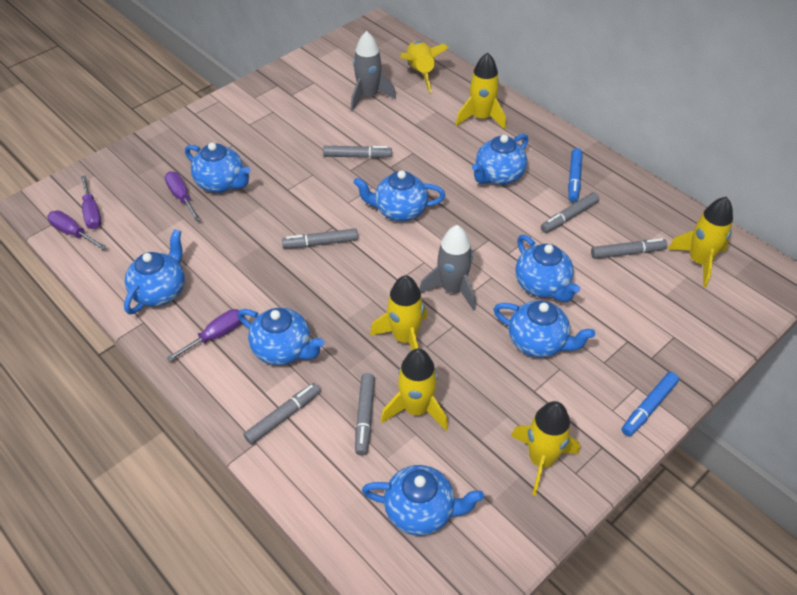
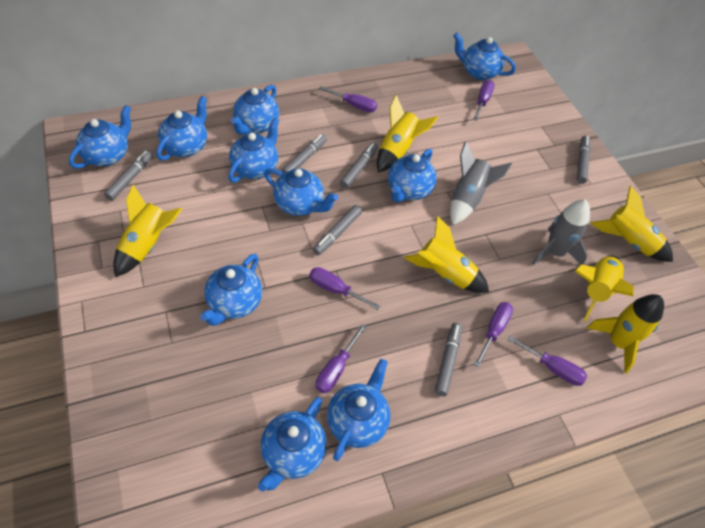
blue marker: [568,148,583,202] [622,372,679,436] = 2 -> none = 0
blue teapot: [124,229,185,314] [185,142,251,193] [238,308,324,365] [353,170,445,222] [362,465,484,536] [472,134,528,185] [494,300,595,358] [515,235,580,302] = 8 -> [69,105,131,169] [156,96,207,161] [200,254,262,326] [228,117,279,183] [231,84,279,135] [258,397,327,491] [264,168,338,216] [327,359,391,461] [388,149,437,202] [454,33,516,80] = 10
purple screwdriver: [47,211,107,250] [81,175,102,229] [165,172,201,221] [166,309,242,362] = 4 -> [309,267,381,310] [316,324,367,393] [319,86,377,113] [473,80,495,121] [474,302,513,368] [507,336,587,386] = 6

